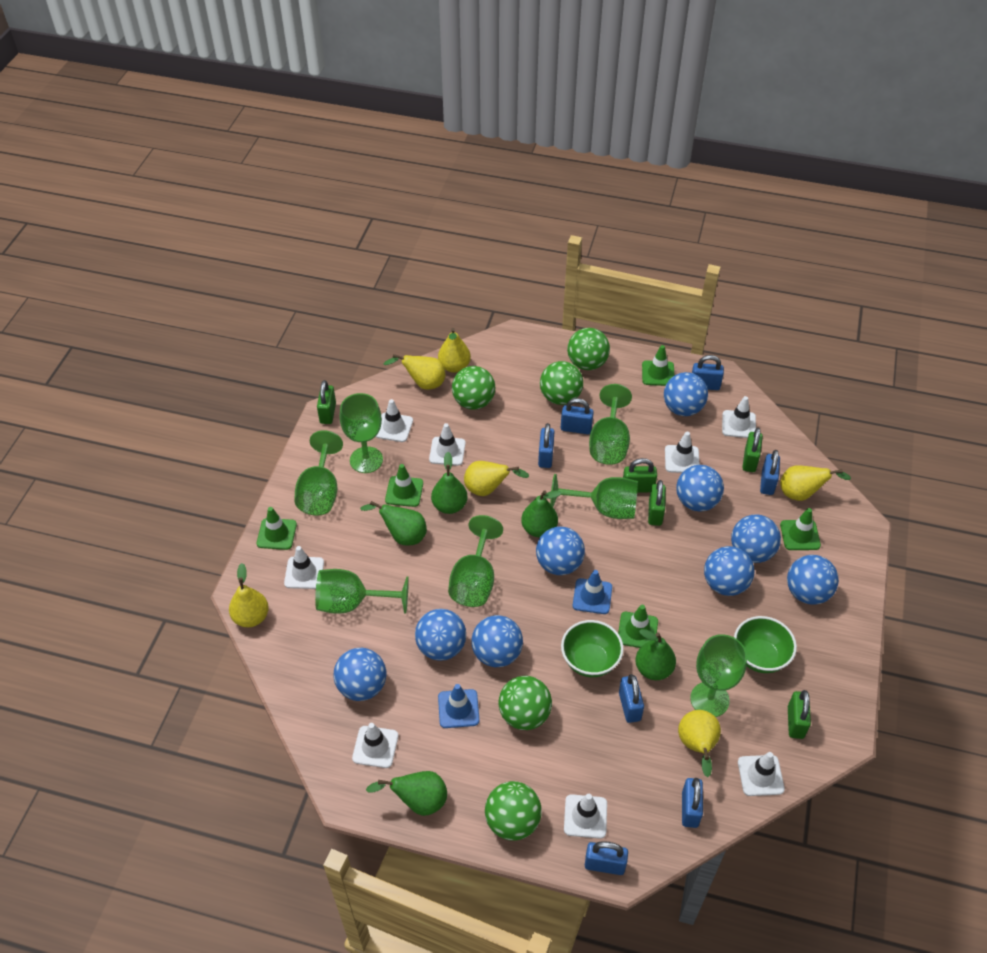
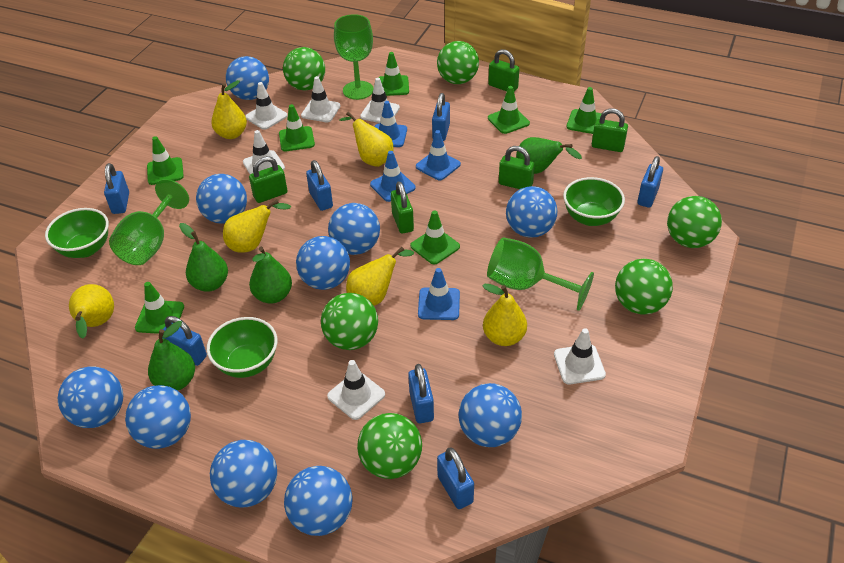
blue ball: [334,648,386,701] [415,609,466,661] [471,615,523,667] [536,526,585,575] [664,372,708,416] [676,465,724,512] [704,546,754,596] [731,514,781,563] [787,555,839,605] = 9 -> [58,366,123,428] [125,385,191,449] [196,174,247,224] [210,440,277,507] [226,56,269,100] [284,466,352,536] [296,236,350,290] [328,203,380,255] [458,383,522,447] [506,186,557,238] = 10
blue traffic cone: [438,684,479,728] [573,570,612,614] = 2 -> [370,151,416,202] [374,101,407,147] [416,130,461,180] [418,268,460,320] = 4
green ball: [452,366,495,410] [485,781,542,841] [498,676,552,730] [540,361,583,405] [567,328,610,370] = 5 -> [283,47,325,91] [321,293,378,350] [357,413,422,479] [437,41,479,84] [615,259,673,315] [667,196,722,248] = 6
green bowl: [561,620,624,677] [734,616,797,673] = 2 -> [45,208,109,258] [207,317,278,378] [563,177,625,226] = 3
green goblet: [294,430,343,516] [315,569,409,614] [340,393,383,473] [448,515,503,607] [550,474,638,519] [589,384,632,465] [690,634,747,717] = 7 -> [109,179,189,265] [334,14,374,100] [487,237,594,311] = 3
green pear: [360,501,427,546] [366,771,447,816] [431,452,467,514] [521,490,562,537] [636,629,676,680] = 5 -> [148,321,195,391] [179,223,228,292] [249,246,292,304] [516,137,582,174] = 4
green traffic cone: [257,507,297,550] [385,464,423,507] [618,605,658,648] [642,345,674,386] [780,508,821,550] = 5 -> [135,282,184,334] [147,136,184,185] [279,104,315,151] [378,52,409,96] [410,210,460,264] [488,86,530,134] [566,87,602,134] = 7
white traffic cone: [284,546,324,589] [352,723,398,768] [376,399,413,442] [429,423,466,466] [564,794,607,839] [665,432,700,473] [722,396,756,438] [738,752,785,796] = 8 -> [243,130,285,174] [245,82,288,130] [301,76,341,122] [327,360,385,420] [360,78,400,123] [554,328,606,384] = 6

